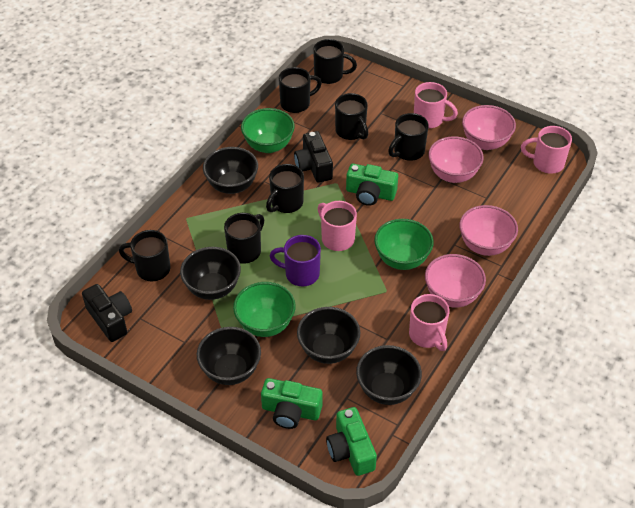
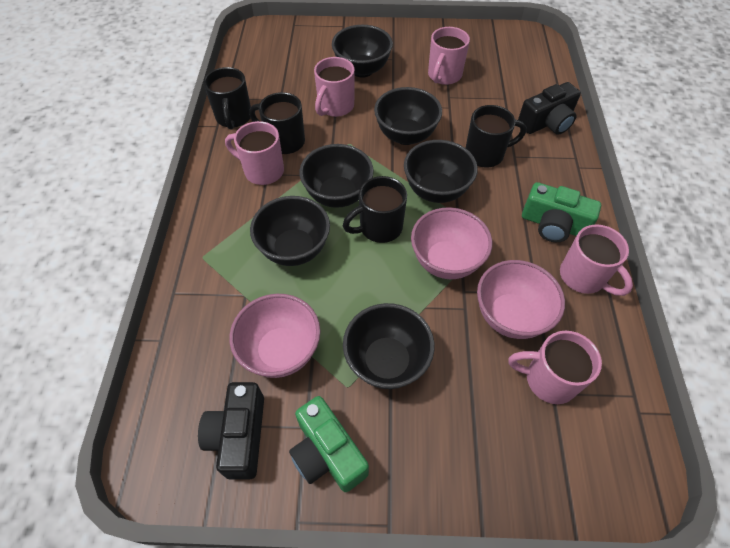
black bowl: [180,247,241,300] [197,327,261,385] [203,147,258,194] [297,307,360,364] [356,345,422,405] = 5 -> [250,196,330,266] [299,144,374,208] [332,25,393,78] [343,303,435,389] [374,87,442,145] [404,140,478,203] = 6
black mug: [119,230,170,281] [224,213,264,264] [266,164,304,213] [279,67,322,113] [313,39,357,84] [335,93,368,140] [388,113,429,161] = 7 -> [203,67,251,130] [249,92,305,154] [343,176,407,243] [466,105,526,168] = 4
green bowl: [233,282,296,337] [241,108,295,153] [374,219,434,270] = 3 -> none = 0
green camera: [261,378,322,429] [326,407,377,476] [346,164,398,206] = 3 -> [289,396,369,492] [522,182,601,242] = 2
pink bowl: [425,254,486,308] [428,136,484,183] [459,205,518,256] [462,105,516,150] = 4 -> [229,294,321,378] [411,207,492,279] [477,260,565,339] = 3
pink mug: [318,201,357,251] [409,294,450,351] [414,82,458,128] [521,126,572,174] = 4 -> [225,121,284,185] [314,57,355,117] [428,27,470,85] [508,331,602,404] [560,225,633,296] = 5
purple mug: [270,235,321,287] = 1 -> none = 0

